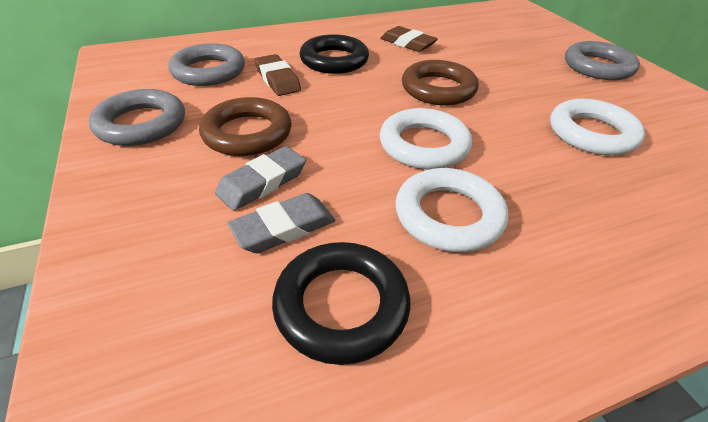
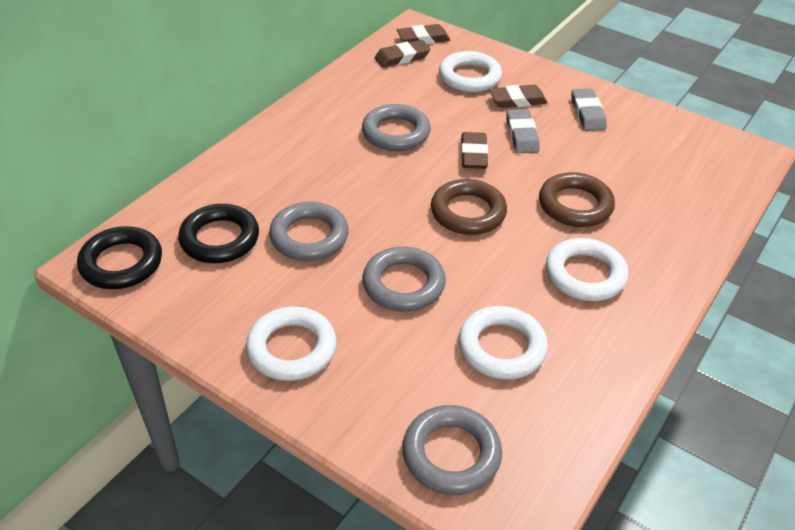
brown eraser: [254,54,301,96] [380,26,438,52] = 2 -> [374,40,431,68] [397,24,450,44] [461,132,488,169] [489,85,548,108] = 4
grey ring: [89,89,185,146] [168,43,245,86] [565,41,640,80] = 3 -> [269,202,349,261] [362,104,431,151] [362,247,446,312] [402,405,502,495] = 4
white ring: [380,108,472,169] [395,168,508,252] [550,99,645,156] = 3 -> [246,307,337,381] [439,51,502,92] [458,306,548,380] [546,238,629,301] = 4

